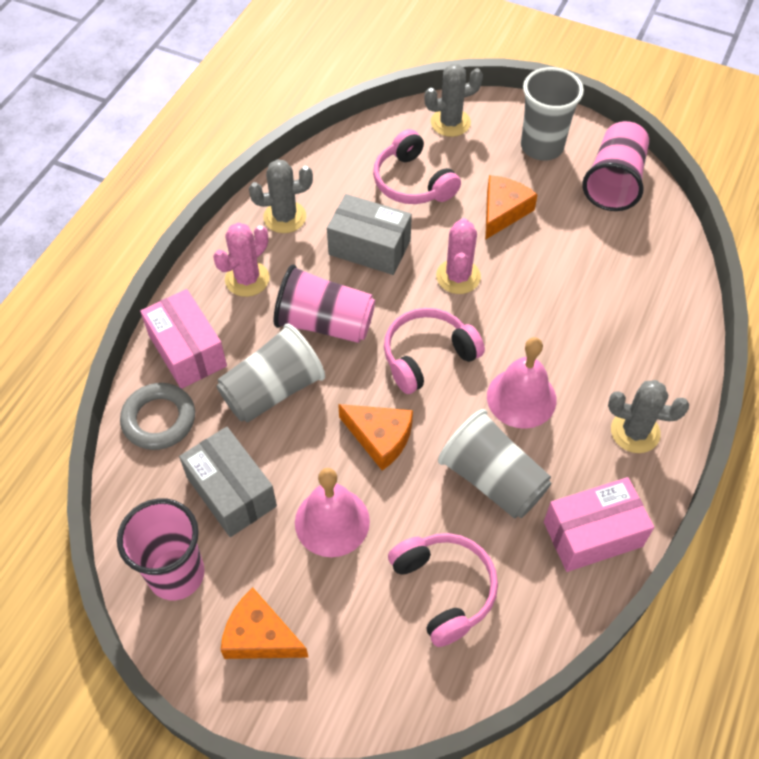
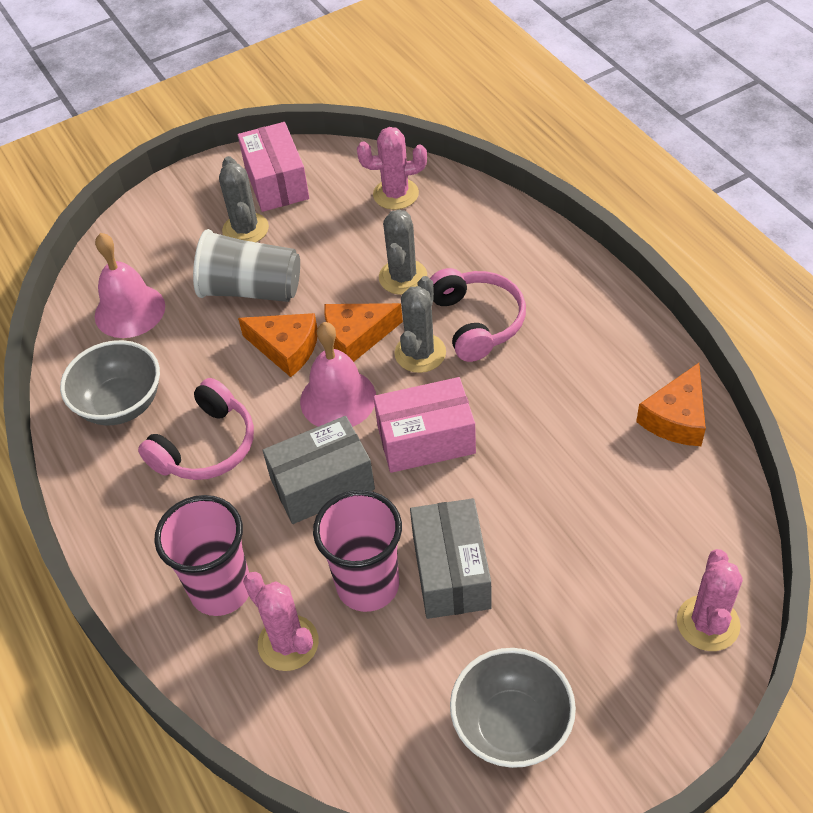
grey bowl: none = 0 -> [60,340,160,425] [450,648,576,768] = 2
grey cup: [216,324,325,423] [438,409,551,519] [521,67,584,161] = 3 -> [193,229,300,302] = 1
grey ring: [120,383,195,450] = 1 -> none = 0
pink cactus: [213,222,270,297] [436,218,481,294] = 2 -> [243,572,319,671] [357,127,427,210] [677,549,743,651] = 3
pink cup: [117,498,205,600] [274,265,375,343] [582,121,649,211] = 3 -> [154,495,249,616] [313,490,402,612] = 2
pink headphones: [373,129,461,204] [384,308,485,394] [388,533,498,647] = 3 -> [138,378,254,480] [430,268,526,362] = 2

